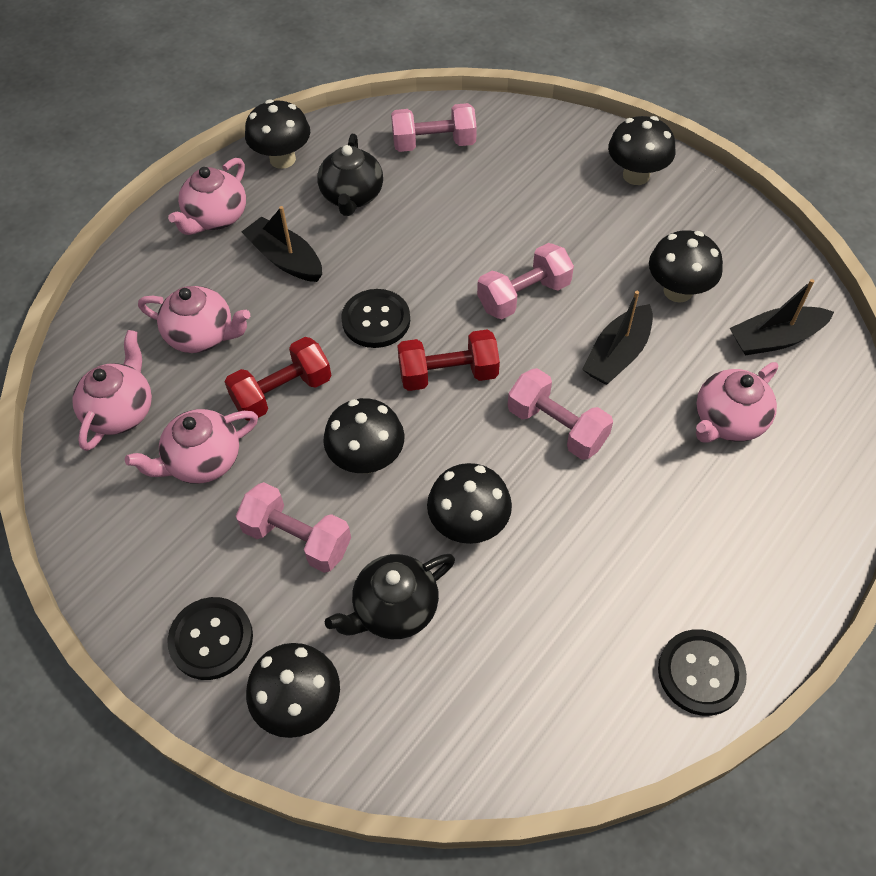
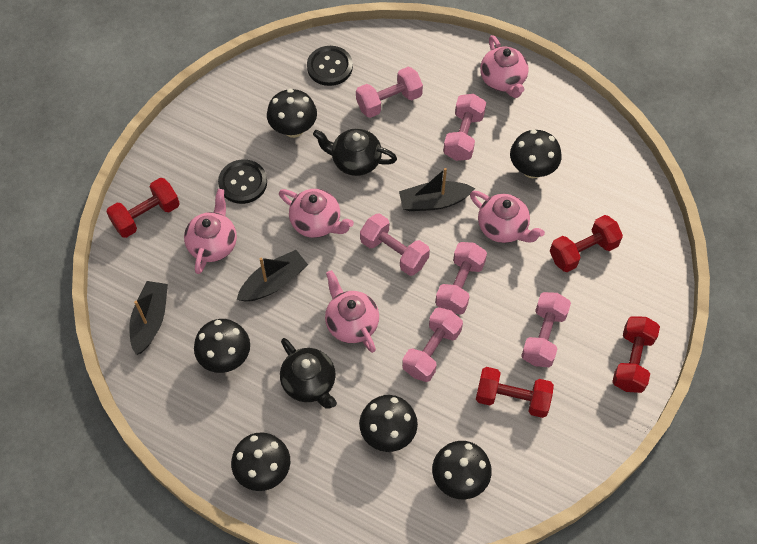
black button: [167,597,253,680] [341,289,410,348] [658,629,747,716] = 3 -> [218,159,267,204] [307,46,353,86] = 2
pink dumbbell: [236,482,351,573] [391,103,477,152] [477,243,574,319] [508,368,613,460] = 4 -> [356,67,423,118] [360,213,430,276] [402,307,463,382] [435,242,487,314] [443,94,486,161] [521,292,571,367] = 6
red dumbbell: [225,337,331,421] [397,329,500,391] = 2 -> [106,178,180,238] [476,367,554,418] [550,215,623,272] [612,316,660,393] = 4

